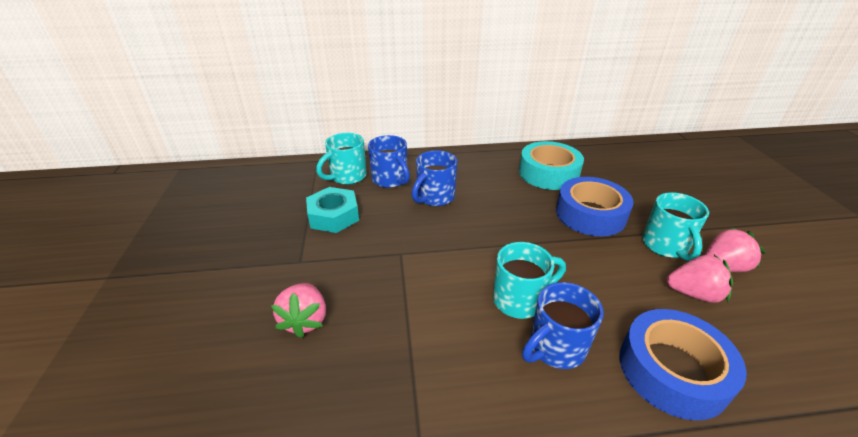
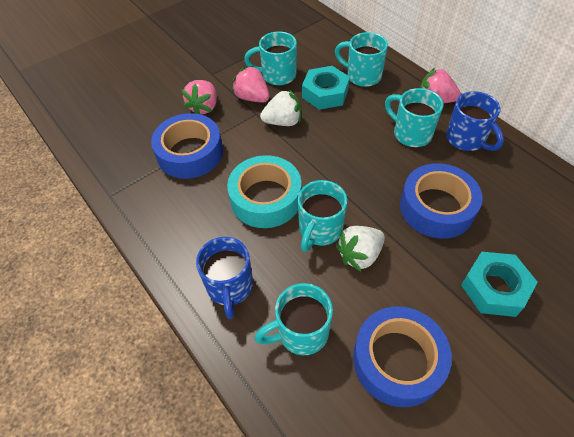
blue mug: [368,135,410,188] [412,150,457,206] [522,282,604,369] = 3 -> [196,237,253,319] [446,91,504,151] = 2
blue tape: [556,177,634,236] [619,309,747,420] = 2 -> [151,113,223,179] [353,306,452,407] [400,163,483,239] = 3
turquoise mug: [316,133,367,185] [493,242,566,319] [642,192,709,261] = 3 -> [244,31,297,85] [255,283,333,355] [298,180,347,252] [335,32,388,87] [385,88,443,147] = 5
turquoise nut: [306,187,359,233] = 1 -> [302,66,350,110] [461,252,537,317] = 2
white strawberry: none = 0 -> [260,90,301,126] [335,226,385,272] = 2

